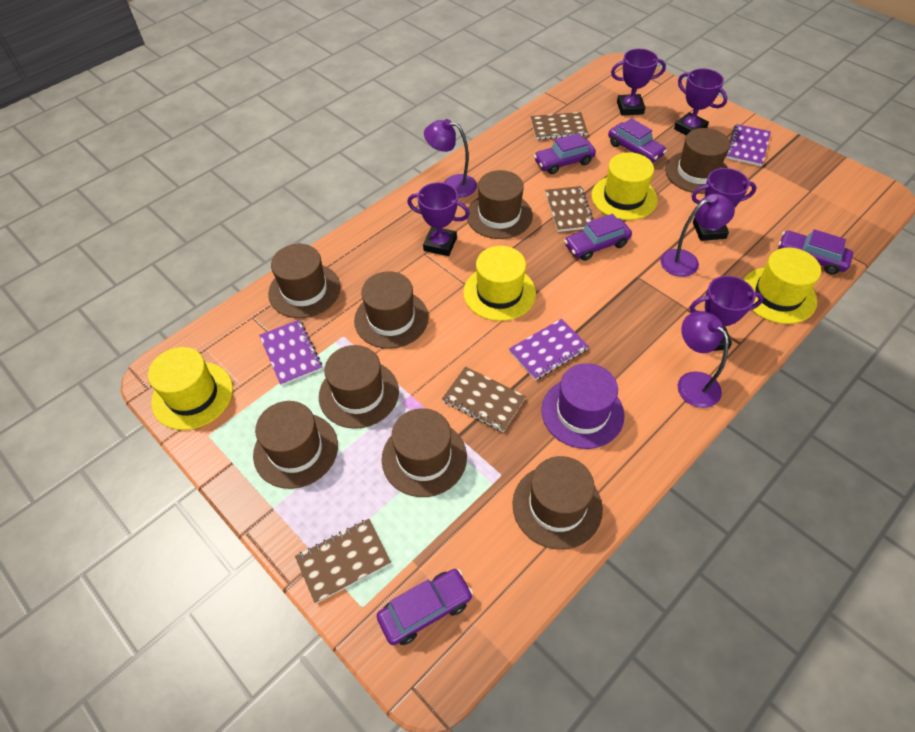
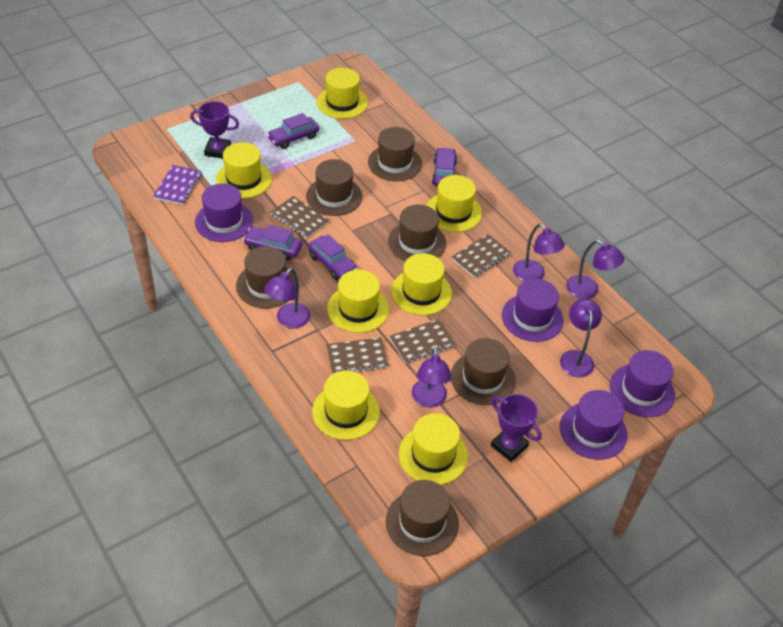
brown hat: [253,401,338,489] [268,244,341,318] [319,345,399,429] [354,271,429,349] [382,408,467,497] [467,170,533,239] [512,456,603,550] [665,128,730,194] = 8 -> [236,246,296,308] [306,159,362,216] [368,127,422,181] [386,480,459,556] [388,204,446,261] [451,338,516,405] = 6
purple car: [376,569,473,645] [534,133,596,174] [564,214,632,261] [608,118,667,163] [778,229,853,275] = 5 -> [243,225,302,261] [267,113,319,149] [308,234,357,280] [432,147,457,187] = 4
purple hat: [541,363,624,449] = 1 -> [195,183,253,242] [502,279,564,342] [560,390,627,460] [610,350,675,417] = 4
purple lamp: [424,119,477,198] [660,194,735,277] [677,312,729,408] = 3 -> [264,268,310,329] [412,347,452,408] [513,224,565,282] [560,299,602,377] [566,240,624,299] = 5
purple notebook: [259,320,322,386] [509,319,589,380] [726,124,771,166] = 3 -> [153,165,202,205] = 1
purple trophy: [407,182,470,256] [611,49,666,116] [674,69,727,136] [690,276,764,351] [692,168,757,241] = 5 -> [190,101,239,159] [491,394,542,462] = 2
yellow hat: [148,347,233,430] [463,246,536,321] [592,152,658,220] [743,248,821,324] = 4 -> [216,142,272,198] [312,370,380,440] [317,68,368,119] [327,270,389,333] [391,253,452,315] [399,413,468,485] [426,175,482,232] = 7

